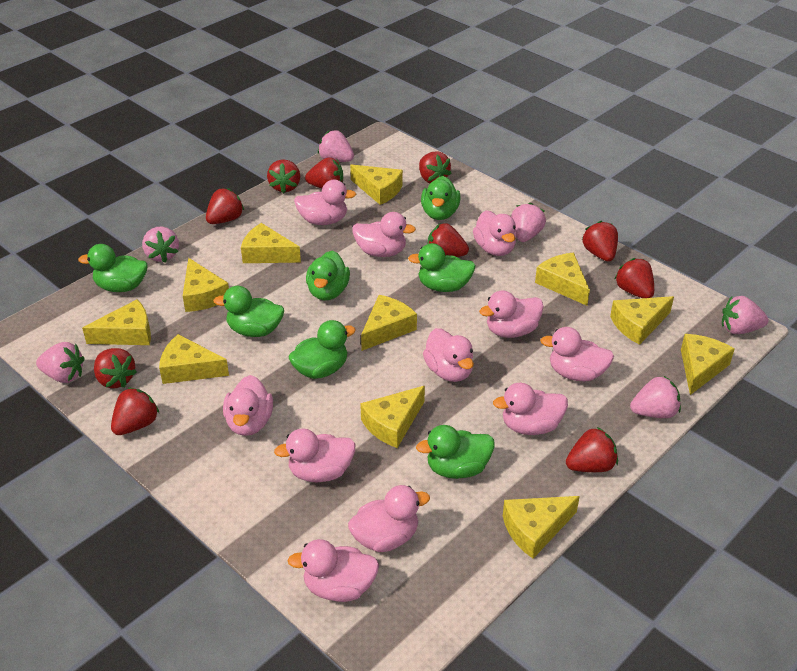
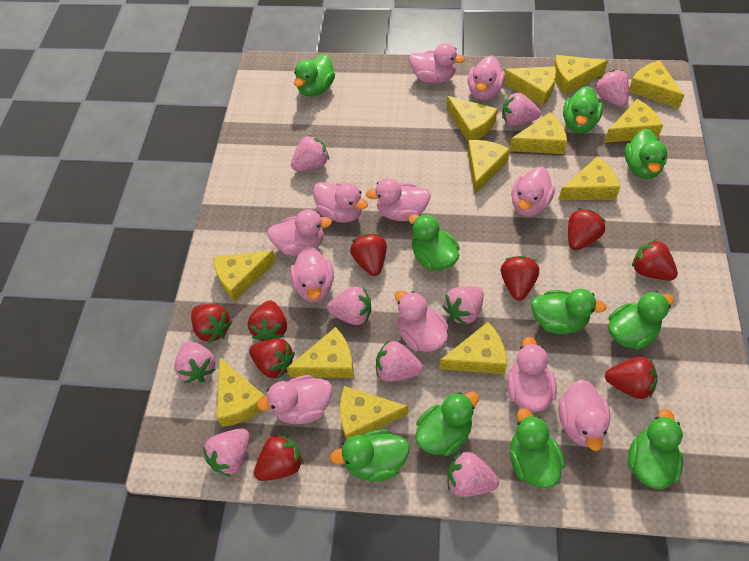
green duck: [78,244,147,292] [213,286,284,337] [288,320,356,379] [306,251,350,300] [408,243,476,292] [416,425,495,479] [421,176,460,220] = 7 -> [294,54,335,97] [330,429,410,482] [409,214,459,270] [415,392,479,456] [510,408,565,488] [531,289,607,334] [563,86,603,133] [608,291,674,350] [625,129,667,179] [628,409,683,489] = 10
pink strawberry: [36,342,85,383] [142,227,179,263] [318,130,354,162] [511,203,546,242] [630,376,681,418] [722,296,769,334] = 6 -> [174,341,216,383] [203,428,250,477] [291,135,329,171] [327,286,371,325] [376,340,423,382] [442,286,484,325] [448,452,499,497] [502,93,541,126] [595,70,629,107] = 9
red strawberry: [94,348,137,388] [111,387,159,435] [206,188,244,224] [267,159,300,193] [305,157,343,189] [419,151,452,183] [428,223,469,257] [566,427,618,472] [582,221,618,262] [615,258,654,298] = 10 -> [191,304,232,343] [248,300,287,341] [249,339,295,379] [254,433,303,481] [350,233,387,276] [501,256,539,301] [568,208,606,250] [605,357,658,399] [632,239,678,281] = 9
yellow cheese: [82,300,151,345] [159,334,229,384] [183,258,229,312] [241,223,301,263] [350,165,403,205] [360,386,425,448] [361,295,417,351] [503,496,580,559] [535,253,590,306] [610,296,674,345] [681,334,735,395] = 11 -> [213,251,276,301] [217,357,265,427] [287,327,354,378] [340,386,408,440] [439,322,507,374] [446,96,497,141] [467,140,510,194] [504,66,556,106] [510,112,567,154] [554,55,608,95] [559,156,621,200] [604,99,663,143] [629,60,685,109] = 13

